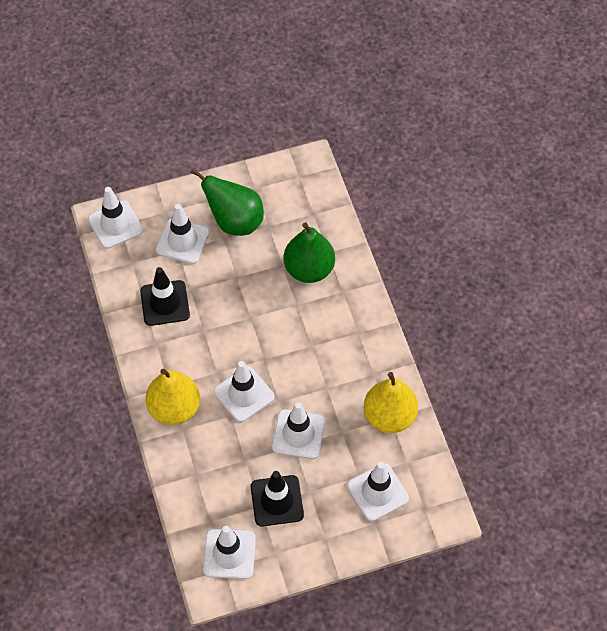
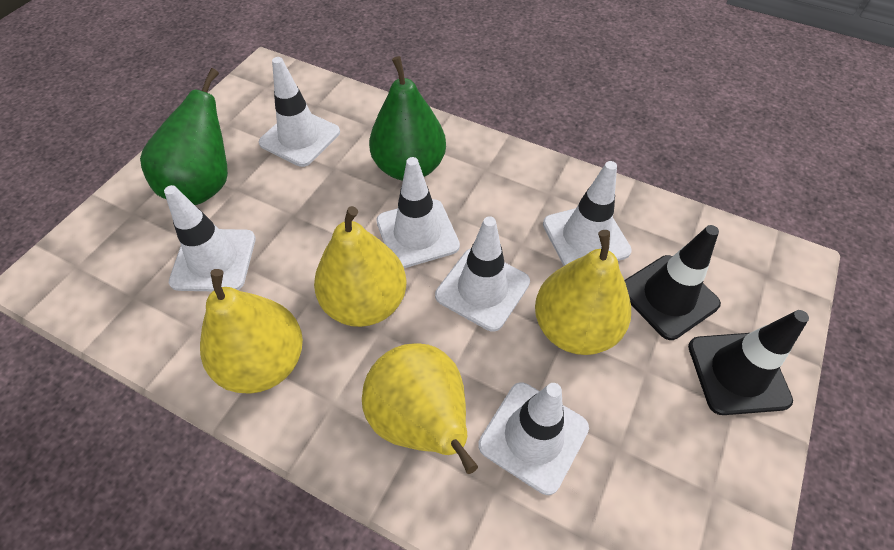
yellow pear: [145,369,200,425] [364,372,418,433] = 2 -> [200,269,303,394] [314,206,406,327] [362,343,478,474] [535,230,631,355] = 4

